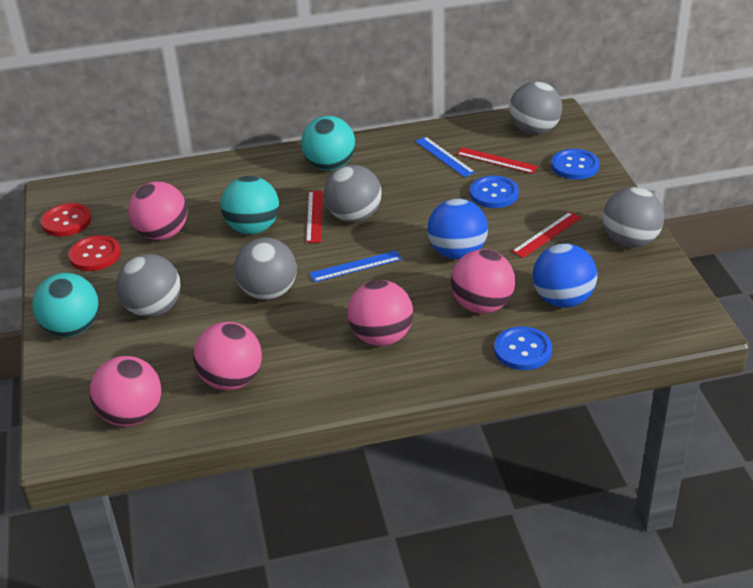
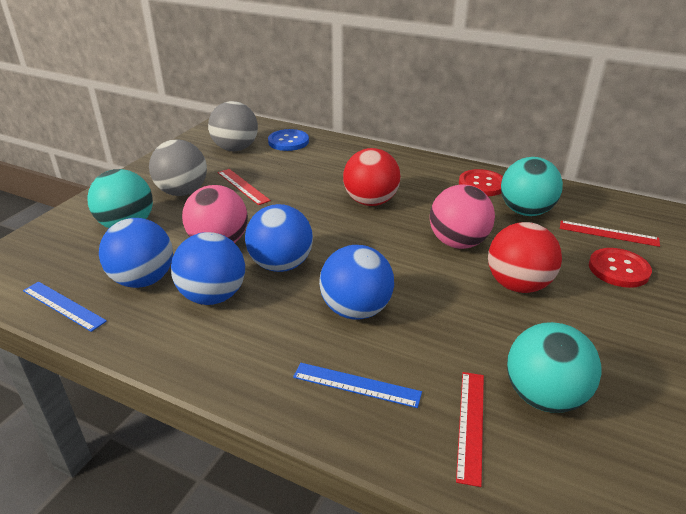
blue ball: [427,199,488,259] [533,243,597,308] = 2 -> [99,218,173,288] [171,232,245,305] [245,204,313,272] [319,245,394,320] = 4
blue button: [470,176,519,208] [494,326,552,370] [551,149,599,180] = 3 -> [268,129,309,151] = 1
grey ball: [116,254,181,317] [234,237,297,300] [324,165,382,223] [509,81,562,135] [602,187,664,248] = 5 -> [149,139,207,196] [208,101,258,151] = 2
pink ball: [90,356,161,426] [128,182,188,240] [193,322,262,390] [347,280,413,346] [451,249,515,313] = 5 -> [182,185,248,243] [430,184,495,249] = 2
red ball: none = 0 -> [343,148,401,206] [488,222,562,293] = 2

